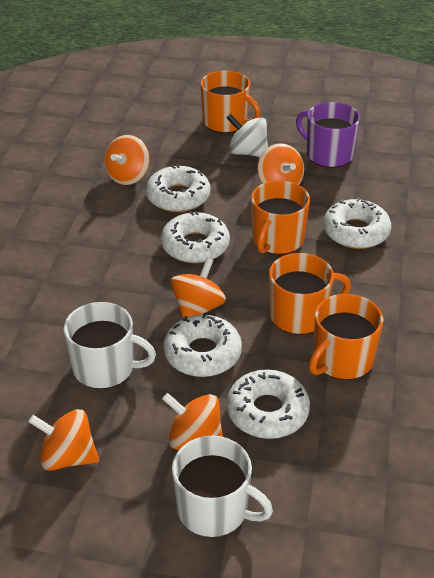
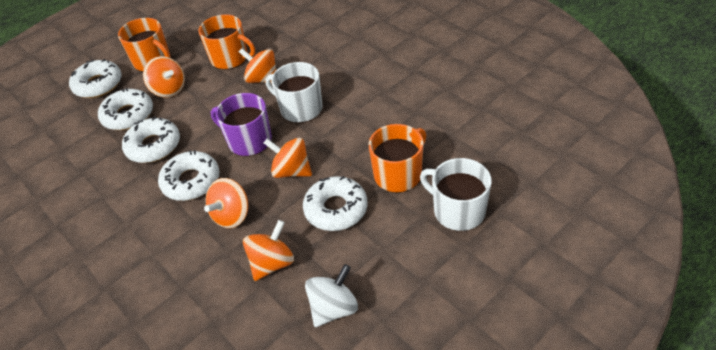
orange mug: [200,70,261,133] [251,181,310,255] [269,253,351,335] [309,294,383,380] = 4 -> [118,18,170,72] [198,14,255,70] [368,124,426,193] = 3

